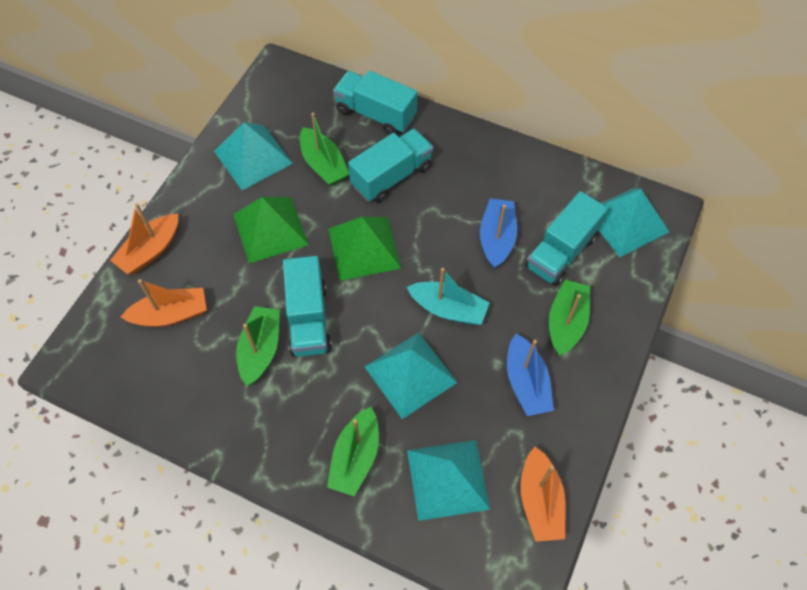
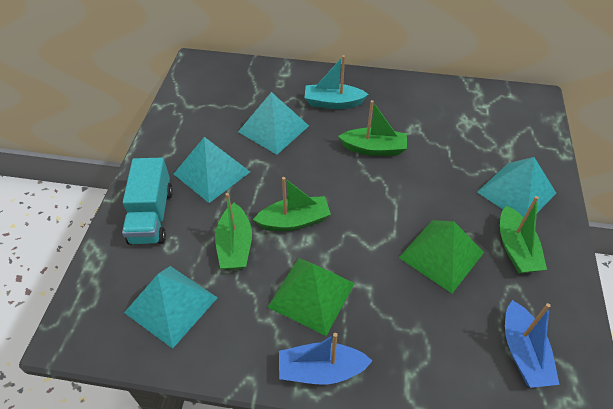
orange boat: [110,203,178,274] [121,279,207,327] [520,447,566,542] = 3 -> none = 0
turquoise truck: [283,256,332,357] [333,71,417,135] [348,129,433,203] [525,191,608,286] = 4 -> [122,158,173,244] = 1

